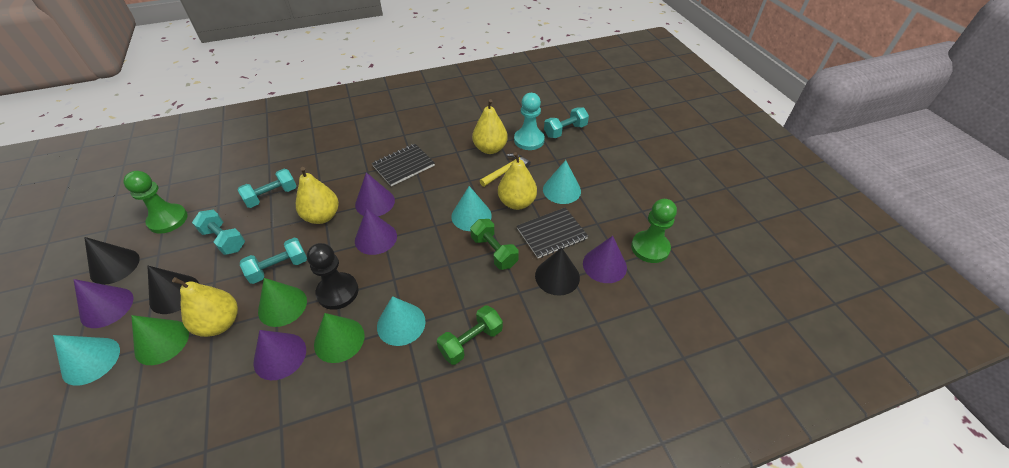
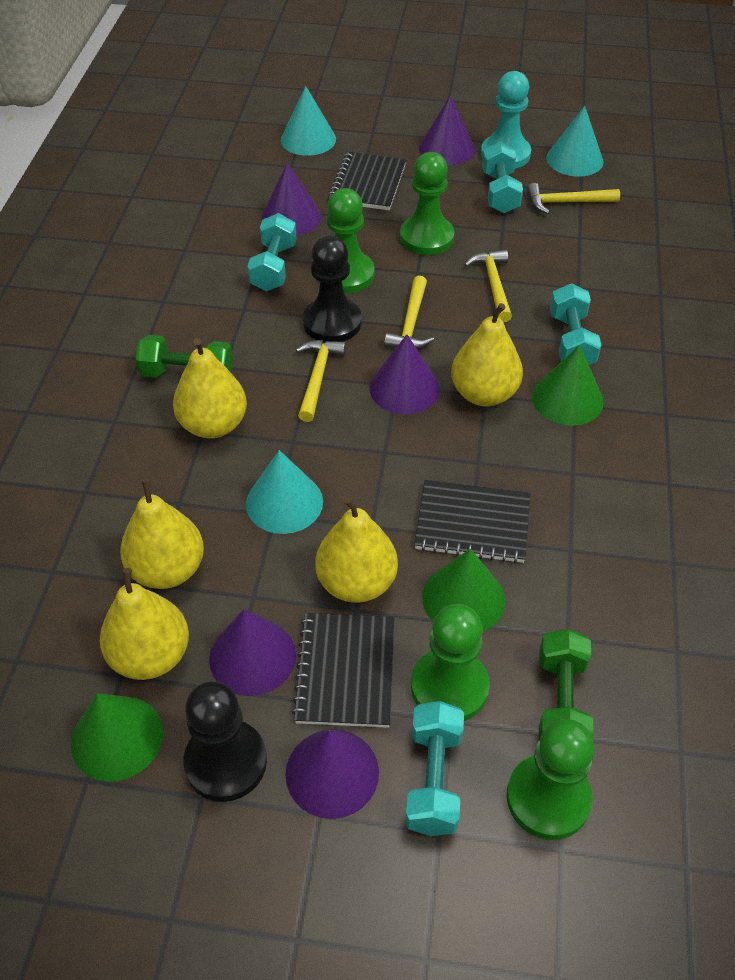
black cone: [84,237,140,285] [148,266,199,314] [535,247,580,296] = 3 -> none = 0
black notebook: [372,144,435,186] [517,208,588,258] = 2 -> [292,613,394,728] [328,152,406,210] [414,480,530,563] = 3
black pawn: [307,243,359,310] = 1 -> [183,681,267,802] [303,236,362,342] = 2
green pawn: [123,171,188,234] [631,199,677,263] = 2 -> [327,188,375,293] [400,152,454,255] [411,604,490,721] [506,719,595,840] = 4
turquoise cone: [53,335,120,386] [377,296,426,346] [451,186,492,231] [543,160,581,204] = 4 -> [246,450,323,534] [281,86,336,156] [546,106,603,177] = 3
yellow hammer: [480,153,531,187] = 1 -> [296,340,346,422] [384,276,434,349] [464,249,512,322] [527,183,620,214] = 4
yellow pear: [172,277,238,337] [296,167,339,224] [472,99,508,154] [498,152,537,210] = 4 -> [100,568,189,680] [120,478,204,589] [173,338,247,439] [315,497,398,603] [451,303,523,407] = 5

